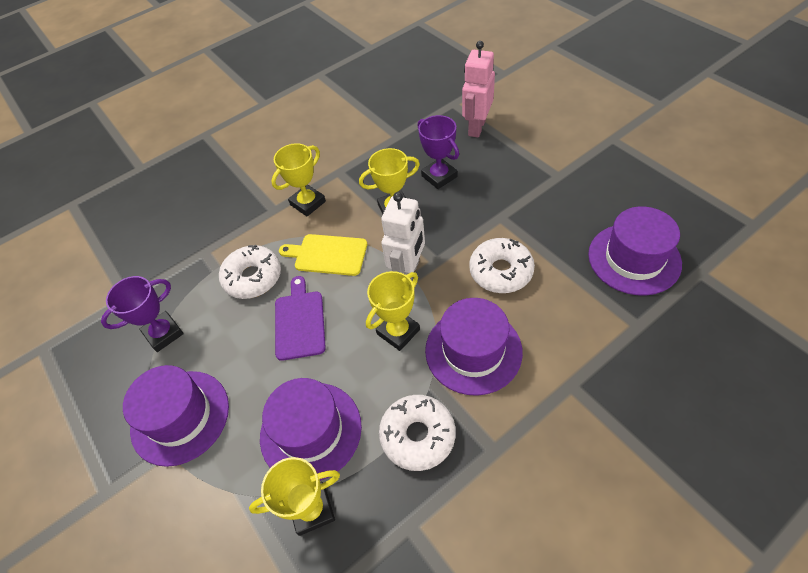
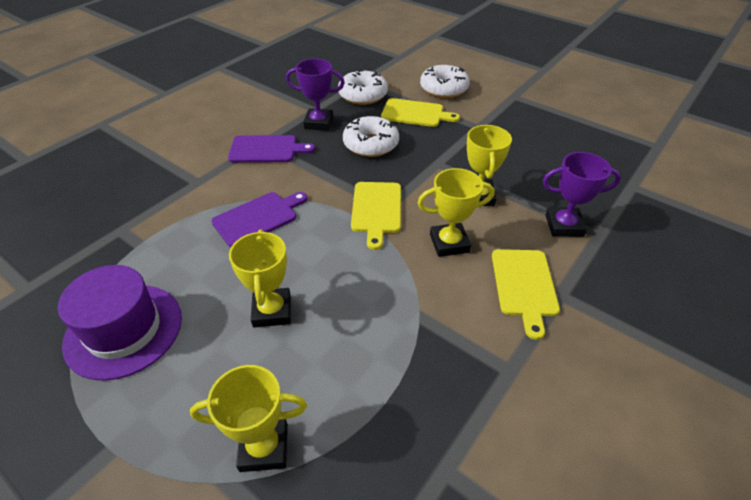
pink robot: [462,41,495,138] = 1 -> none = 0
purple cutting board: [275,276,326,361] = 1 -> [211,192,307,247] [228,135,315,163] = 2
purple hat: [123,365,229,467] [260,378,362,481] [425,298,523,396] [588,207,682,296] = 4 -> [58,265,182,381] = 1
white robot: [381,192,425,280] = 1 -> none = 0
yellow cutting board: [279,234,367,276] = 1 -> [351,182,401,250] [381,98,460,127] [492,249,560,340] = 3

